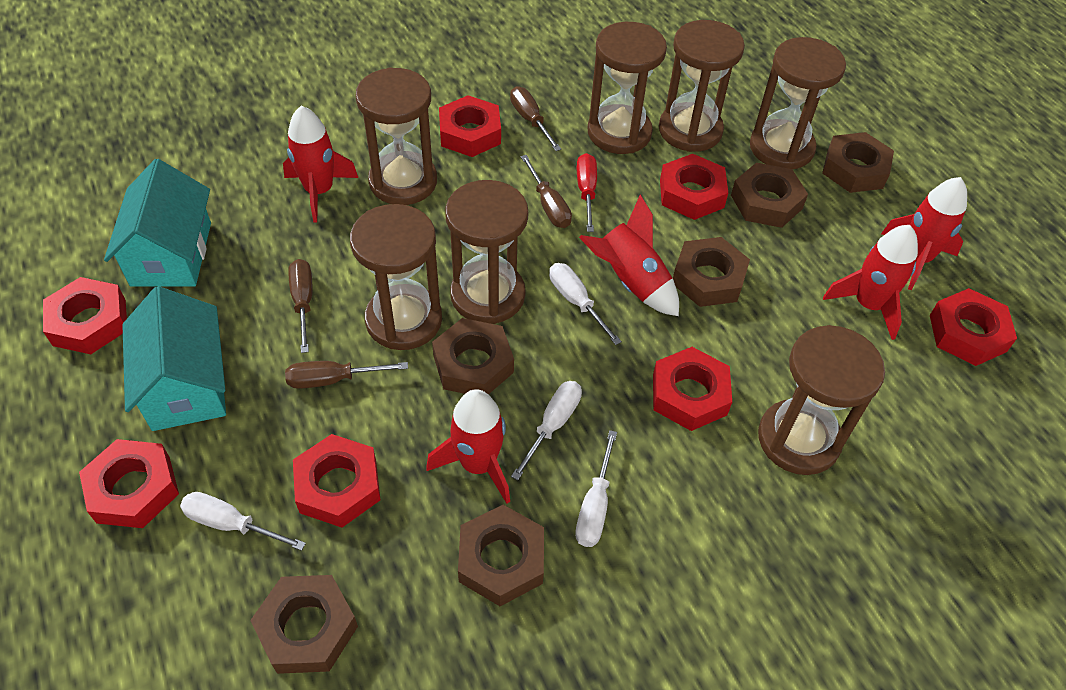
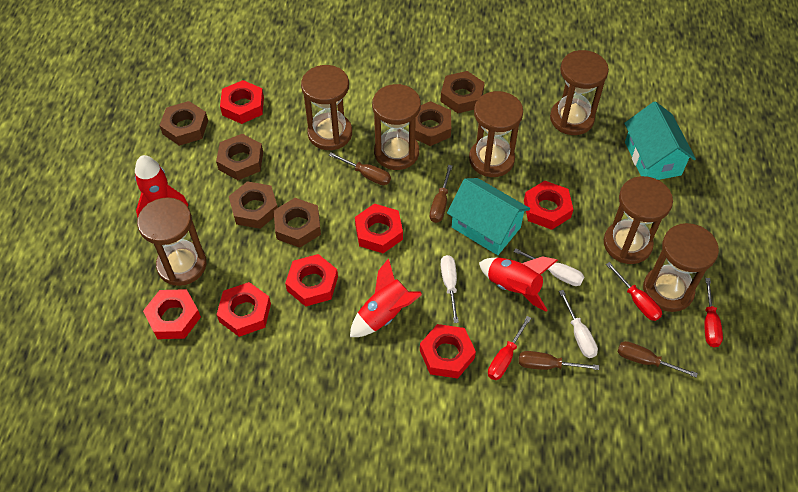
red rocket: [283,106,358,222] [426,389,510,504] [579,194,679,316] [823,225,918,340] [881,177,967,290] = 5 -> [135,155,189,218] [350,258,422,337] [479,256,558,311] = 3
red screwdriver: [577,153,597,232] = 1 -> [488,316,531,380] [606,262,662,321] [704,278,723,347] = 3
white screwdriver: [180,492,306,551] [511,381,582,480] [549,263,622,345] [575,430,617,547] = 4 -> [441,255,459,323] [514,248,584,286] [559,290,598,358] = 3

